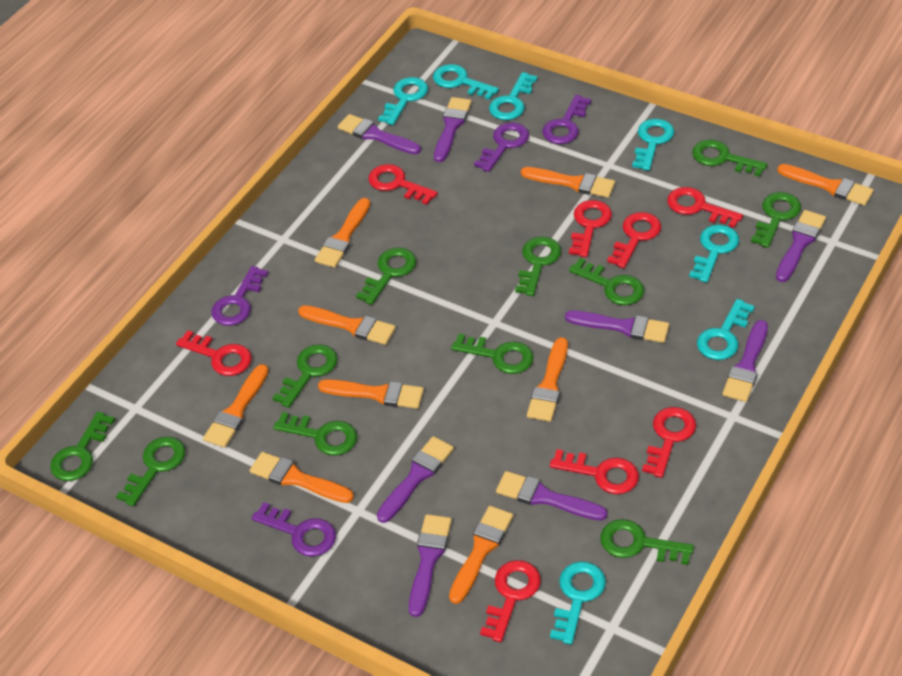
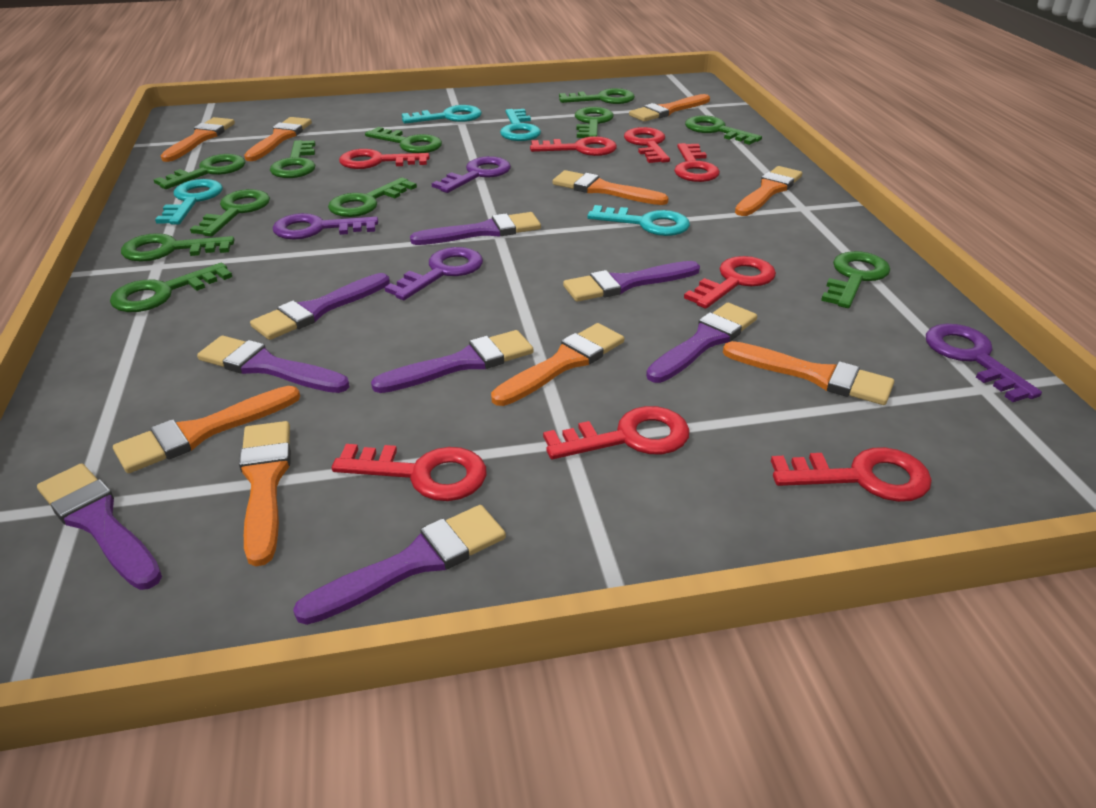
turquoise key: [378,77,428,125] [433,64,499,100] [489,72,538,120] [550,561,606,645] [632,119,674,171] [689,225,739,283] [697,299,755,360] = 7 -> [155,179,223,224] [402,105,482,124] [500,109,541,141] [587,205,690,236] = 4

